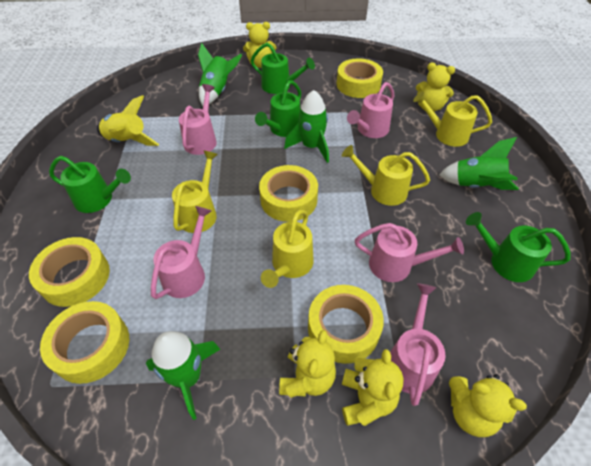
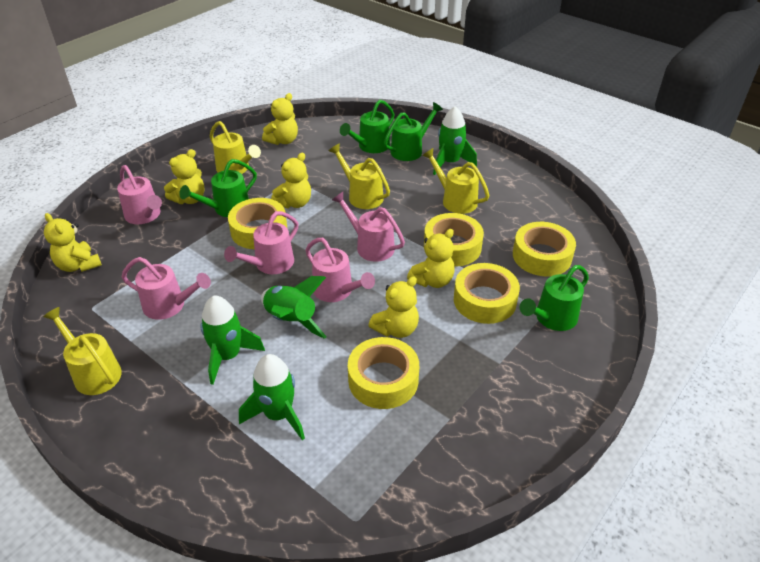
yellow rocket: [97,95,159,146] = 1 -> none = 0
yellow teddy bear: [243,22,276,68] [279,330,336,398] [342,349,403,426] [416,62,455,112] [449,374,527,437] = 5 -> [44,213,102,272] [164,149,205,204] [262,93,298,145] [271,153,311,208] [368,276,419,338] [407,229,455,288] = 6

